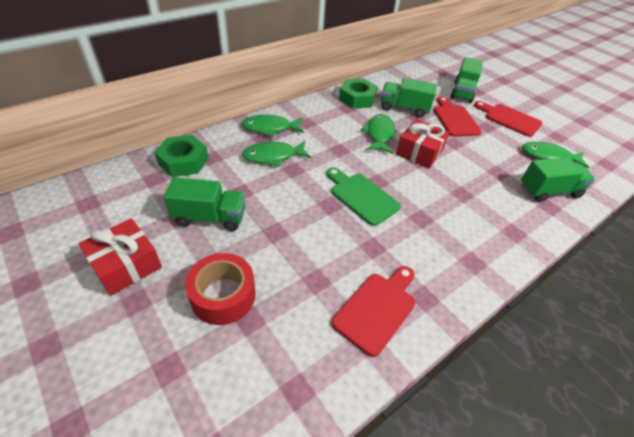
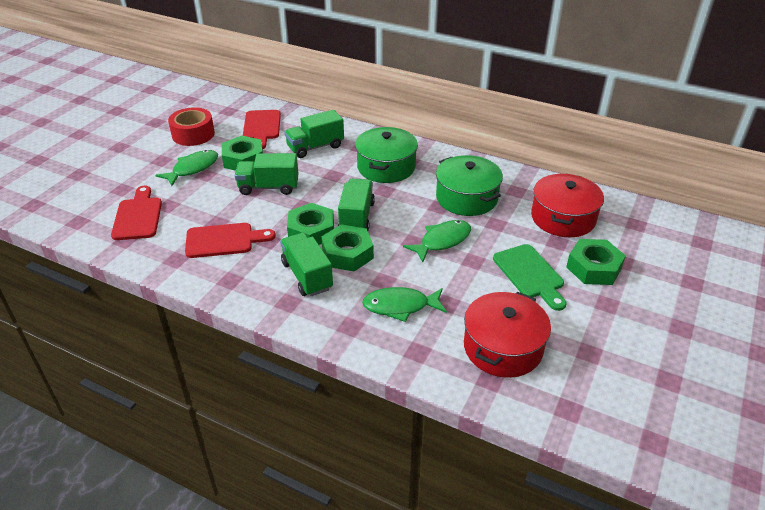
green fish: [241,115,304,137] [242,141,311,167] [361,114,395,153] [522,142,589,169] = 4 -> [155,150,218,186] [362,287,447,322] [403,220,471,262] = 3
green nut: [154,135,209,177] [339,78,378,109] = 2 -> [222,135,263,171] [287,203,334,245] [321,224,374,271] [566,239,626,285] = 4
green pot: none = 0 -> [355,127,418,183] [436,155,503,216] = 2
red gift: [78,218,162,296] [396,119,450,169] = 2 -> none = 0
red pot: none = 0 -> [464,292,551,378] [531,174,604,237] = 2

